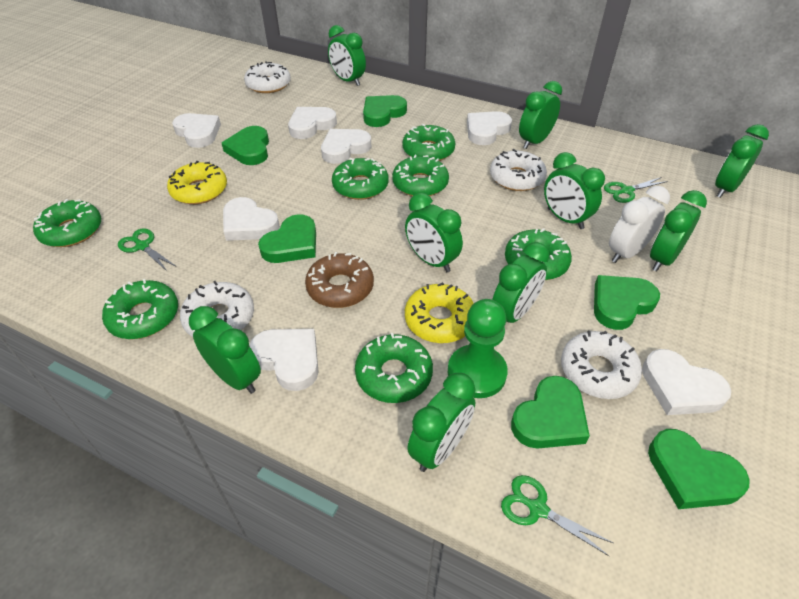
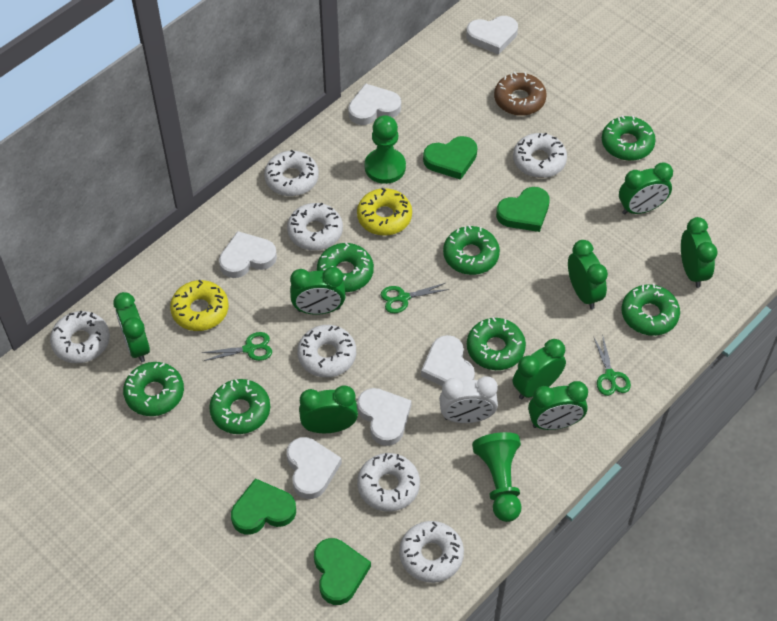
green clock: [189,306,261,394] [328,25,366,86] [405,193,463,272] [407,373,476,472] [492,242,550,323] [519,81,562,149] [544,152,605,229] [650,190,707,272] [715,124,769,198] = 9 -> [113,292,150,362] [290,267,346,315] [299,386,358,433] [513,339,566,399] [528,381,588,430] [568,240,608,309] [619,162,673,215] [681,217,717,288] = 8
green heart: [222,126,269,165] [258,214,316,263] [363,95,407,127] [511,376,590,448] [594,275,660,330] [648,429,750,509] = 6 -> [231,478,296,535] [314,538,371,605] [423,136,477,180] [496,187,550,232] = 4
green pawn: [448,299,508,398] = 1 -> [365,115,406,184] [472,432,522,522] = 2
white donut: [180,281,254,337] [244,61,291,93] [490,149,547,191] [561,331,642,399] = 4 -> [50,310,110,363] [264,150,319,196] [287,203,343,251] [297,325,356,377] [357,453,420,512] [399,521,464,583] [513,132,567,178] = 7
white heart: [172,113,221,148] [223,197,280,241] [249,329,318,391] [288,107,337,139] [321,129,371,164] [467,111,512,145] [642,349,731,415] = 7 -> [219,231,277,278] [287,437,342,499] [348,83,401,125] [357,388,412,446] [421,335,475,386] [466,16,518,55] = 6

